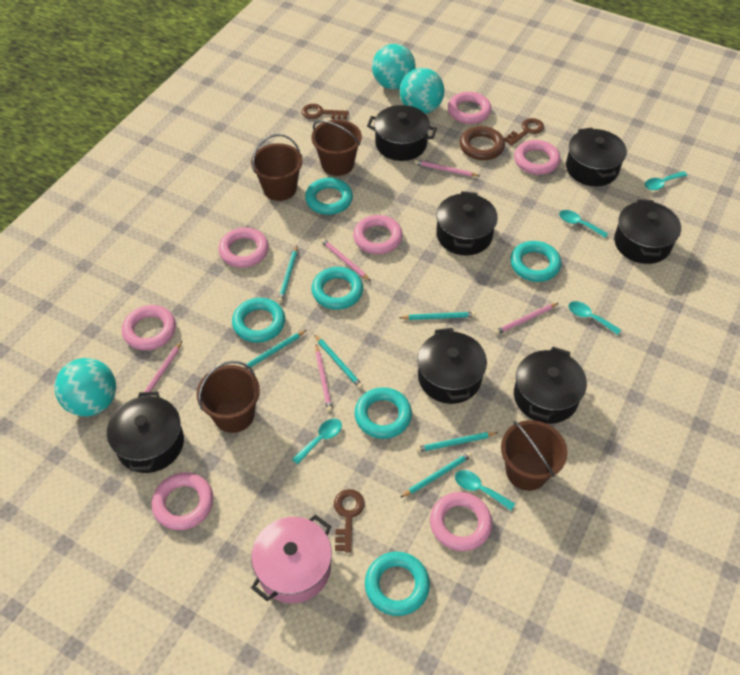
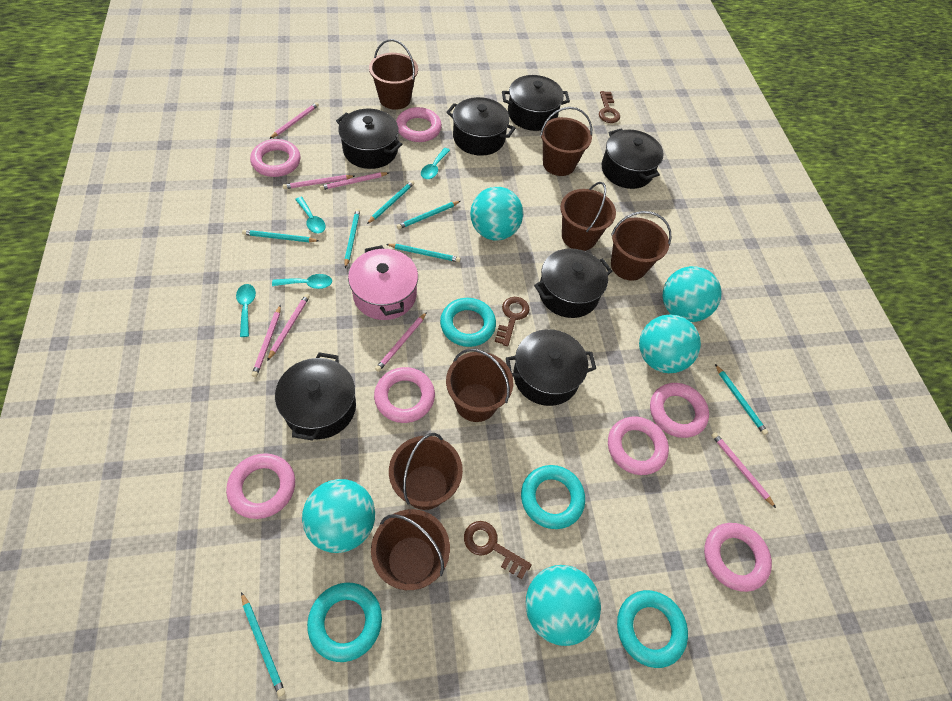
brown bucket: [196,361,260,433] [251,134,303,201] [312,120,362,176] [501,420,568,491] = 4 -> [369,39,418,110] [371,509,450,590] [389,433,463,510] [446,349,513,422] [540,107,592,176] [560,182,616,251] [611,211,672,281] = 7
brown ring: [460,126,505,160] = 1 -> none = 0
pink pencil: [141,341,182,397] [315,344,333,412] [321,239,371,281] [415,160,479,177] [494,303,558,335] = 5 -> [252,305,281,377] [267,294,310,361] [269,102,319,139] [283,175,355,189] [320,172,389,190] [375,312,427,372] [711,432,776,508] = 7
turquoise ball: [54,358,116,417] [372,44,416,90] [400,68,444,114] = 3 -> [302,479,375,553] [470,187,523,240] [526,565,601,646] [639,315,701,373] [663,266,722,322] = 5
turquoise pencil: [242,330,307,369] [278,246,297,303] [314,334,363,389] [399,312,476,320] [400,452,472,498] [416,432,497,452] = 6 -> [241,592,285,697] [242,230,319,242] [344,209,360,268] [367,181,414,224] [386,244,460,262] [397,201,460,229] [715,364,768,435] = 7
turquoise ring: [232,298,285,343] [305,178,353,215] [311,267,363,310] [355,387,412,439] [365,552,430,616] [510,241,561,282] = 6 -> [307,583,382,662] [440,298,496,347] [521,465,585,529] [617,590,688,668] = 4
turquoise spoon: [292,418,342,465] [455,470,515,510] [559,210,608,238] [568,301,621,335] [645,171,688,190] = 5 -> [236,284,256,337] [272,274,332,289] [295,197,326,233] [421,148,450,179] = 4

